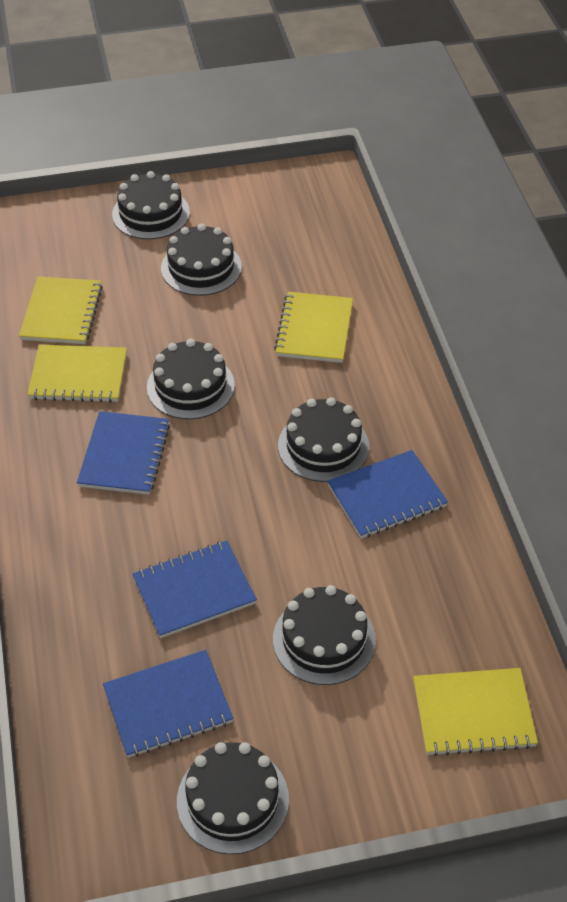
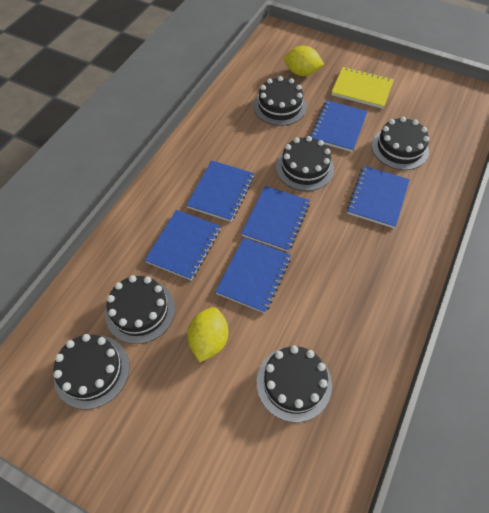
blue notebook: [77,411,170,495] [103,650,234,758] [132,540,257,638] [327,450,448,539] = 4 -> [145,210,221,280] [186,160,254,222] [215,238,291,313] [241,186,310,252] [310,100,368,152] [347,166,410,228] = 6
yellow lemon: none = 0 -> [187,307,228,362] [284,46,324,76] = 2
yellow notebook: [19,276,103,344] [27,345,127,403] [274,292,353,363] [413,668,538,756] = 4 -> [331,67,394,109] = 1

